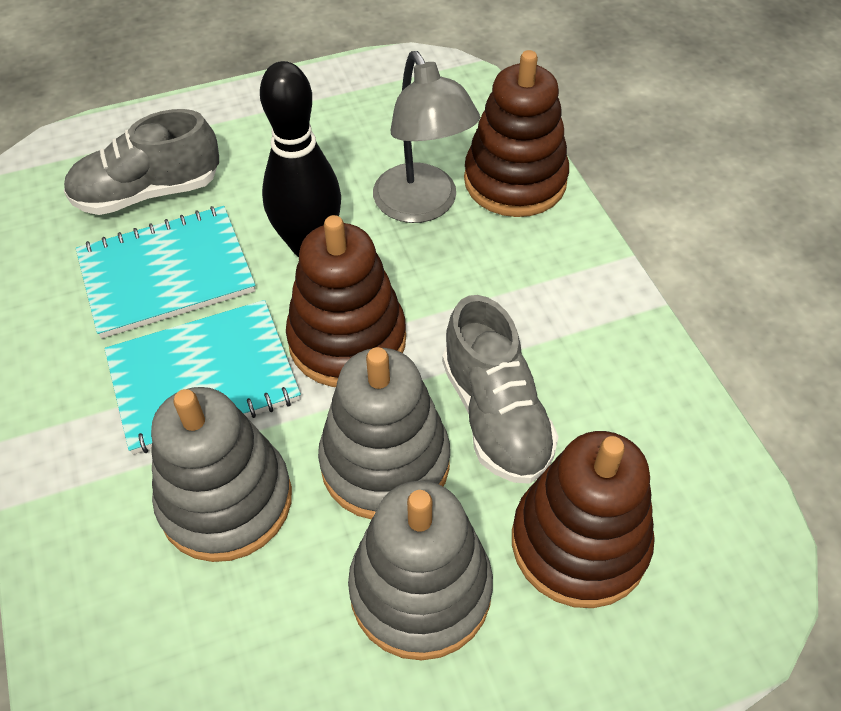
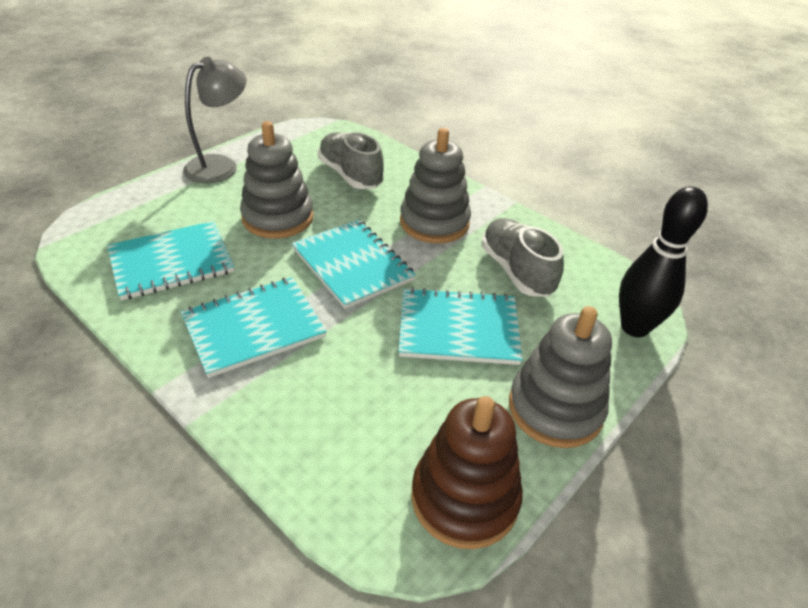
brown stacking toy: [286,215,406,387] [464,50,569,217] [512,431,655,608] = 3 -> [411,396,523,549] = 1
turquoise notebook: [76,206,256,339] [105,300,301,455] = 2 -> [107,221,234,300] [181,277,327,378] [292,219,416,309] [398,287,522,365] = 4

